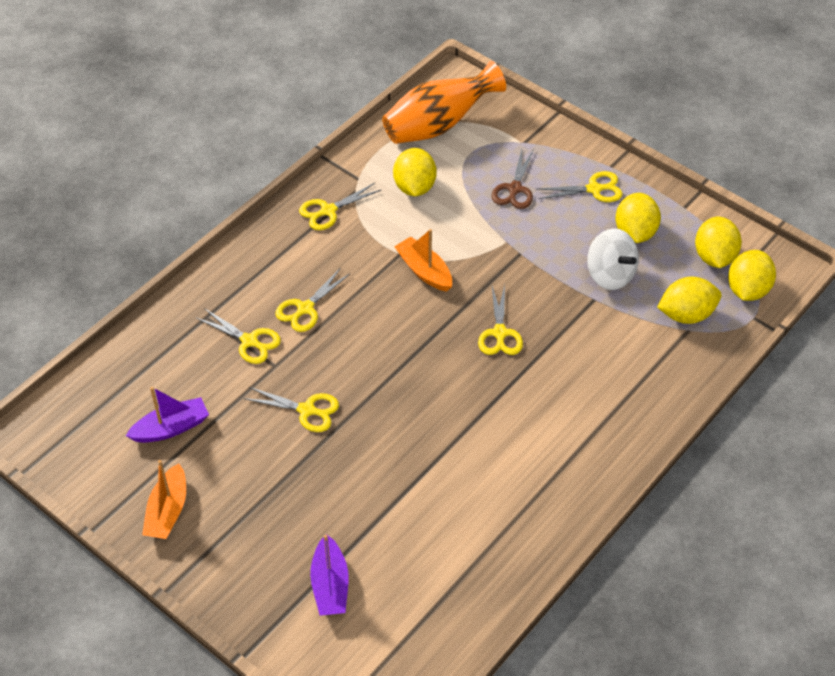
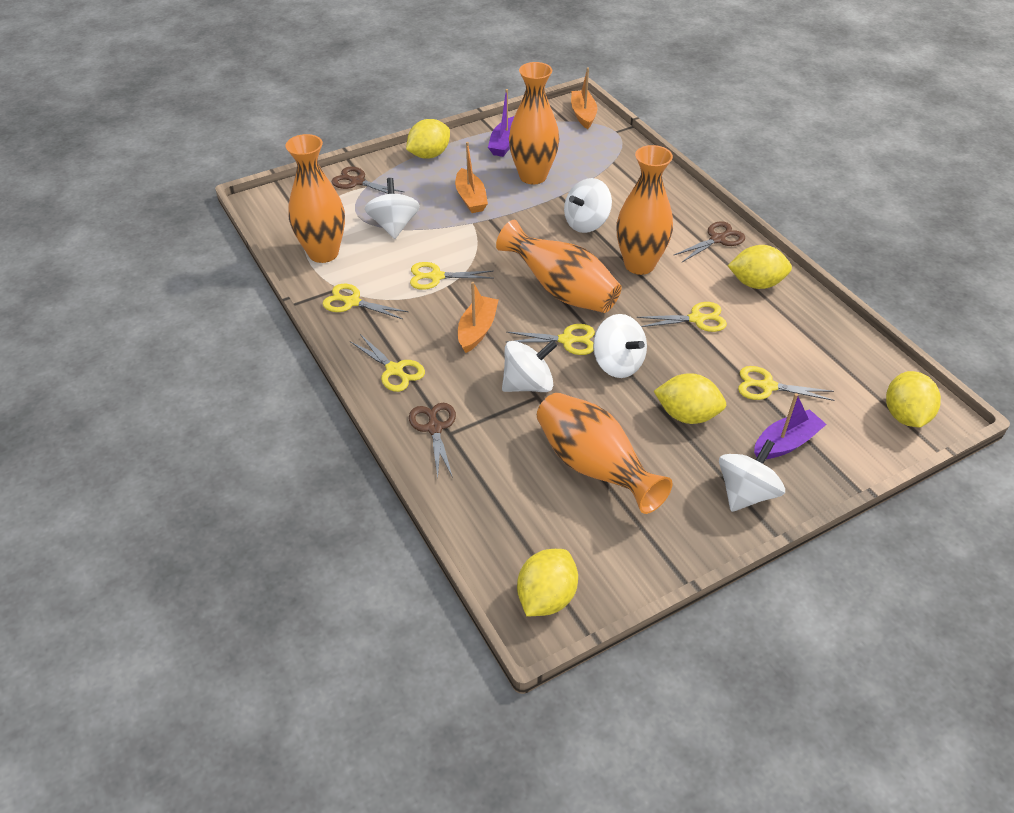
brown scissors: [492,149,534,209] = 1 -> [331,167,404,194] [409,403,456,478] [673,221,745,262] = 3
orange boat: [142,460,186,539] [394,229,452,292] = 2 -> [455,142,488,213] [458,282,499,353] [571,67,597,129] = 3
orange vase: [382,61,506,144] = 1 -> [285,134,345,263] [496,220,622,313] [509,62,559,184] [537,393,673,514] [617,145,673,275] = 5
white spinning top: [587,228,639,290] = 1 -> [365,178,420,239] [502,340,557,392] [564,178,612,233] [593,314,647,378] [719,439,785,512] = 5

